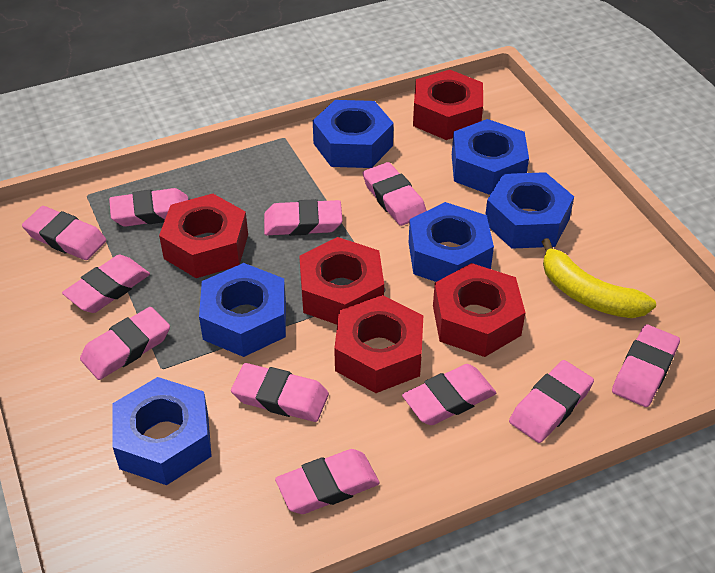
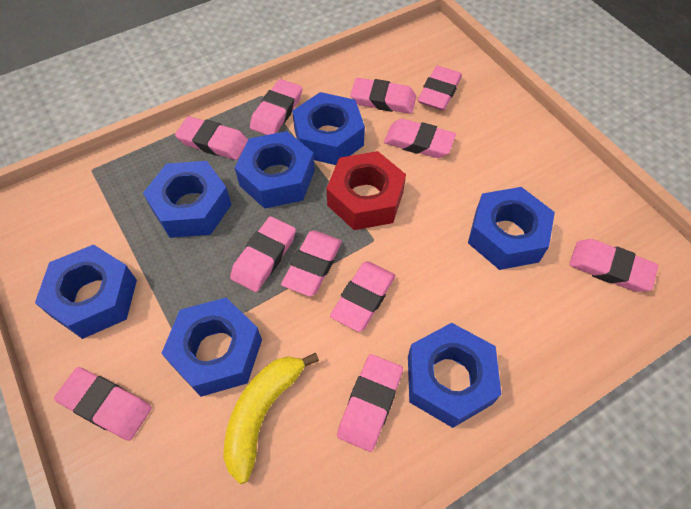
blue nut: [112,377,212,485] [199,263,286,357] [313,100,394,168] [409,202,494,282] [452,119,529,195] [485,172,574,249] = 6 -> [35,244,137,339] [143,161,232,238] [161,298,262,397] [235,131,315,209] [292,92,365,165] [408,323,501,428] [468,187,555,270] = 7
red nut: [159,194,248,278] [299,237,384,325] [334,295,423,393] [413,70,483,140] [433,263,525,357] = 5 -> [326,151,406,230] = 1

